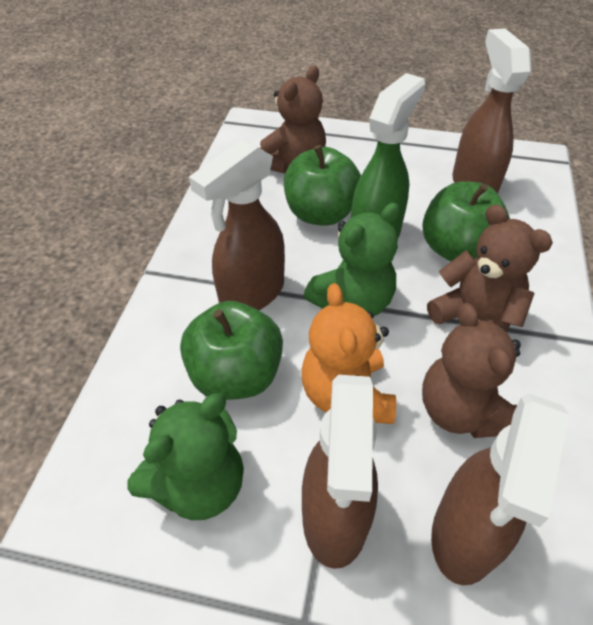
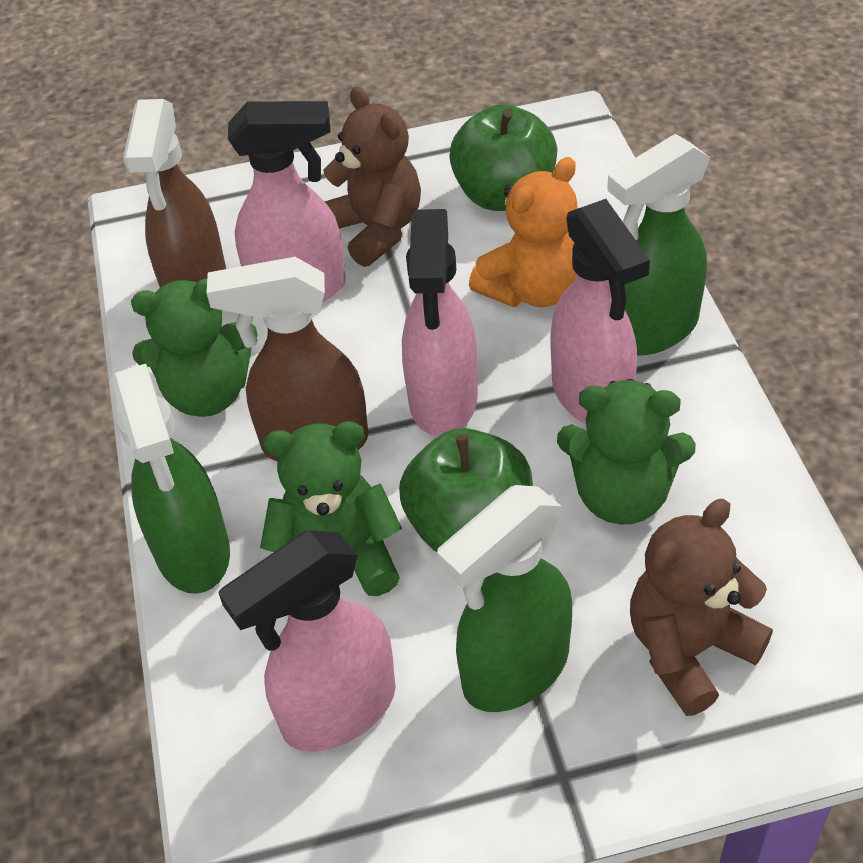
brown spray bottle: [189,139,285,310] [302,375,378,569] [431,393,569,585] [452,28,531,193] = 4 -> [123,99,226,288] [207,257,368,462] = 2
brown teddy bear: [259,66,326,174] [422,303,521,438] [427,204,553,332] = 3 -> [323,86,421,267] [630,499,773,716] = 2
green apple: [180,301,283,400] [284,145,361,226] [422,181,510,261] = 3 -> [399,428,533,552] [449,104,557,211] = 2
green spray bottle: [351,73,425,238] = 1 -> [111,364,230,594] [437,485,572,712] [607,134,710,356] = 3
green teddy bear: [127,393,244,520] [304,203,400,316] = 2 -> [131,278,258,417] [260,421,402,596] [557,379,696,525] = 3
pink spray bottle: none = 0 -> [218,530,396,752] [228,101,346,301] [402,209,478,436] [551,199,650,424] = 4

